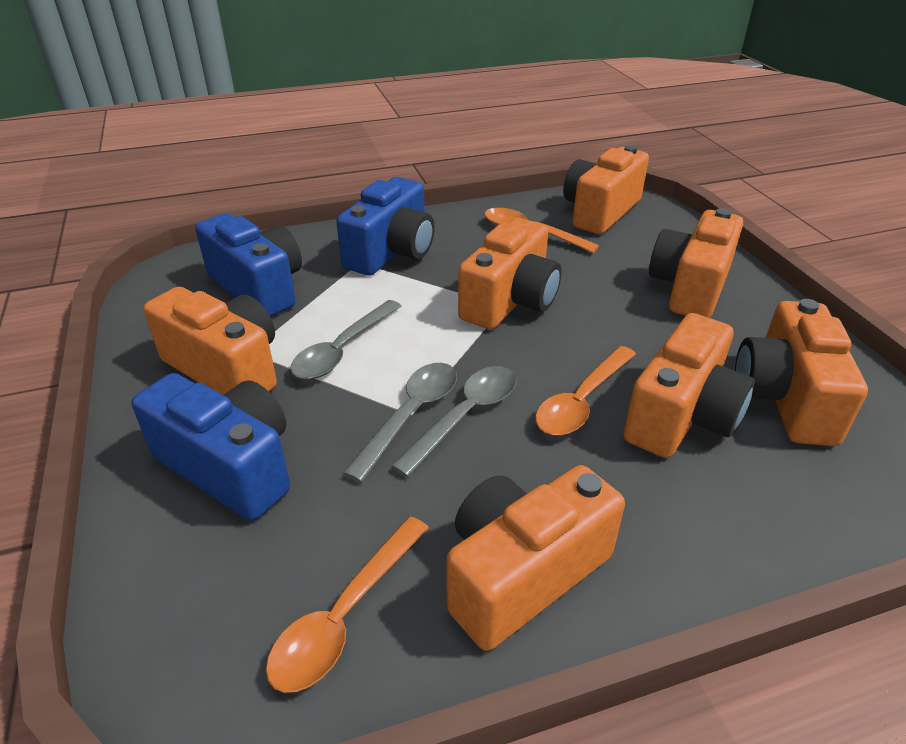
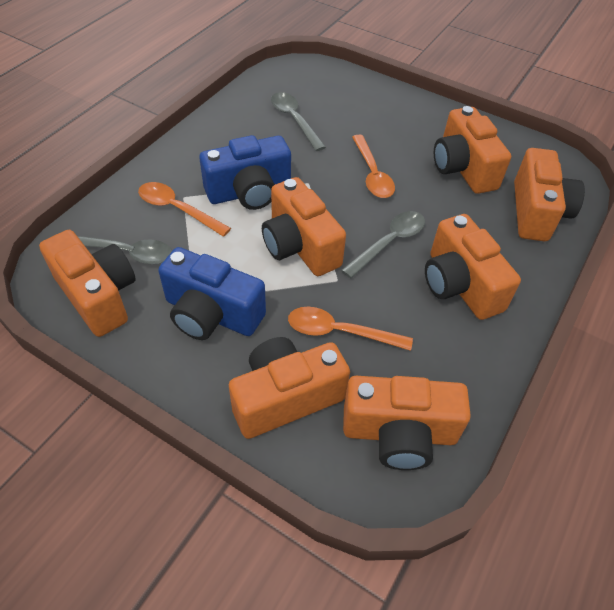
blue camera: [131,373,290,521] [195,213,302,317] [336,177,435,276] = 3 -> [158,247,266,340] [199,135,291,210] = 2

